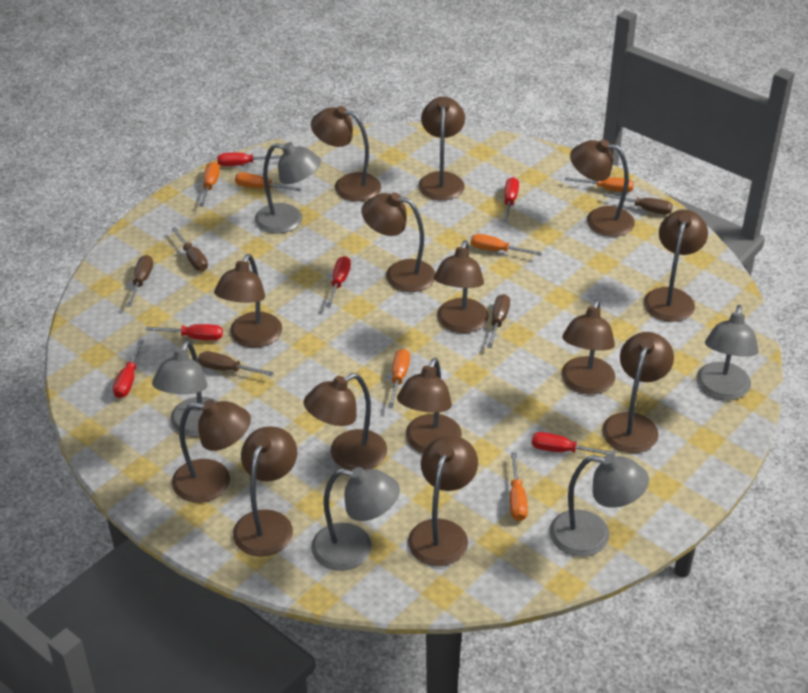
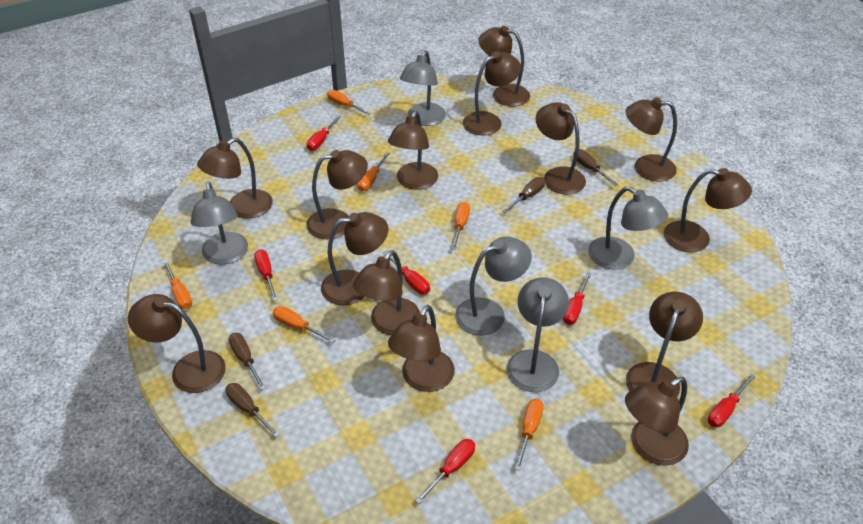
brown screwdriver: [126,255,153,307] [172,227,208,271] [198,351,274,376] [487,294,510,348] [603,193,673,215] = 5 -> [226,383,280,438] [229,333,266,390] [503,177,545,213] [573,149,618,186] = 4

